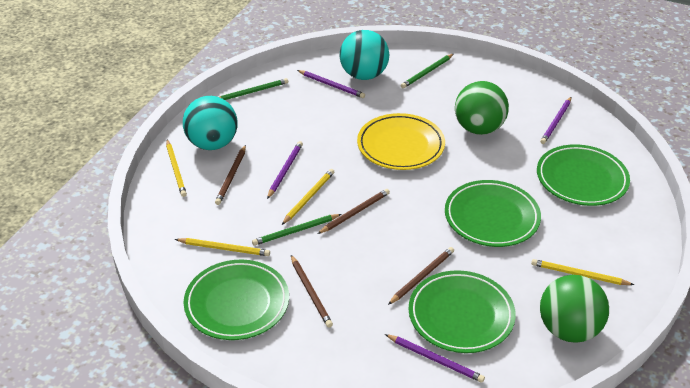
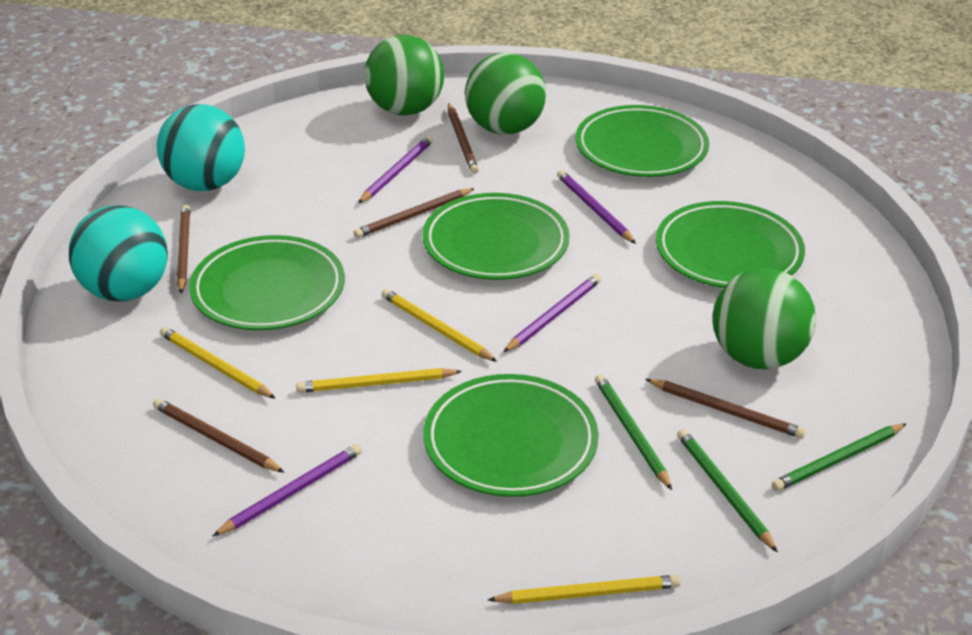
brown pencil: [215,145,246,205] [291,255,333,328] [317,189,390,234] [388,247,454,305] = 4 -> [153,398,285,473] [177,204,190,293] [354,188,475,238] [448,103,479,174] [645,379,806,439] = 5
green ball: [455,81,509,135] [540,275,609,343] = 2 -> [364,35,444,116] [465,53,546,135] [713,268,816,369] = 3
green plate: [184,260,289,340] [408,270,516,353] [445,180,541,247] [537,144,630,206] = 4 -> [189,235,345,330] [423,193,570,280] [423,374,599,497] [575,105,709,177] [656,201,805,288] = 5
yellow plate: [357,113,445,170] = 1 -> none = 0

